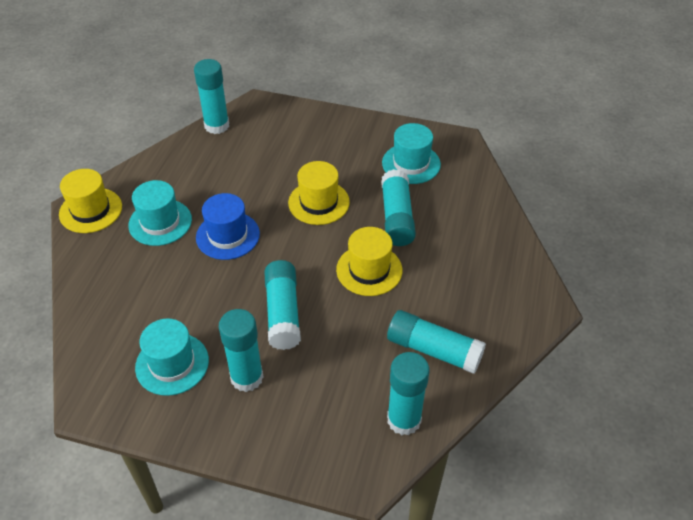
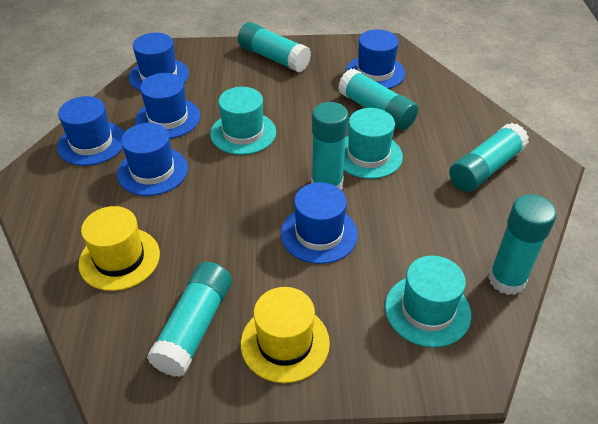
blue hat: [196,193,260,260] = 1 -> [57,96,124,166] [117,123,188,196] [129,33,189,91] [136,73,200,139] [281,182,358,264] [346,30,405,89] = 6
yellow hat: [59,169,122,233] [288,161,350,225] [336,227,402,296] = 3 -> [78,206,160,291] [241,287,330,383] = 2

